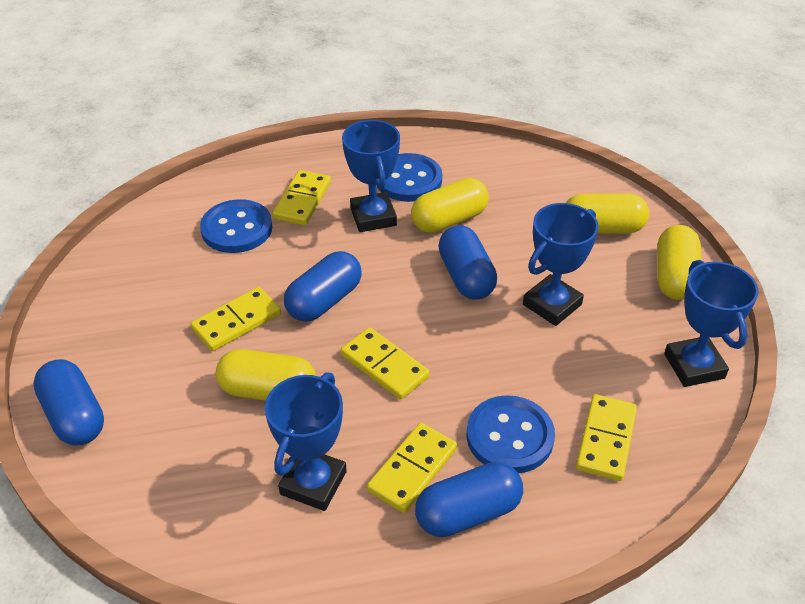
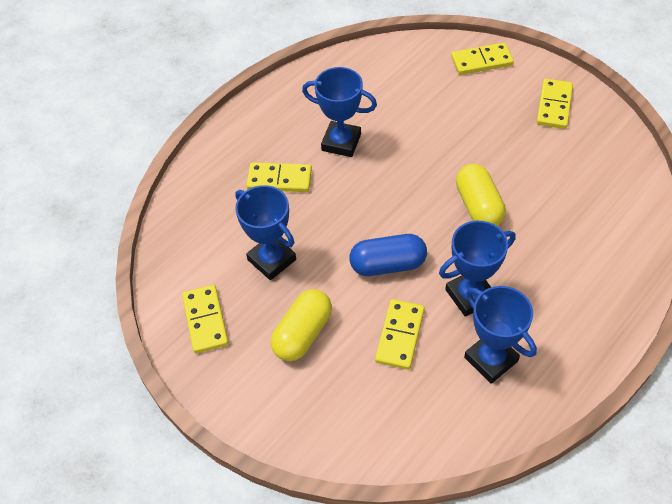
blue button: [200,199,273,253] [377,153,442,202] [466,395,555,473] = 3 -> none = 0
blue capsule: [33,359,104,445] [284,251,362,322] [415,462,523,537] [438,225,497,300] = 4 -> [350,234,427,276] = 1
yellow capsule: [216,349,316,401] [411,178,489,233] [566,193,649,234] [657,225,702,300] = 4 -> [271,289,332,361] [456,164,506,226] = 2

